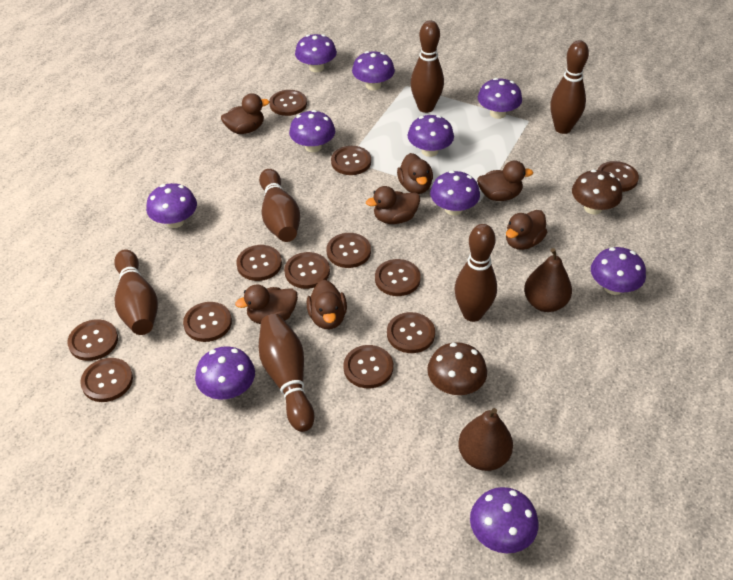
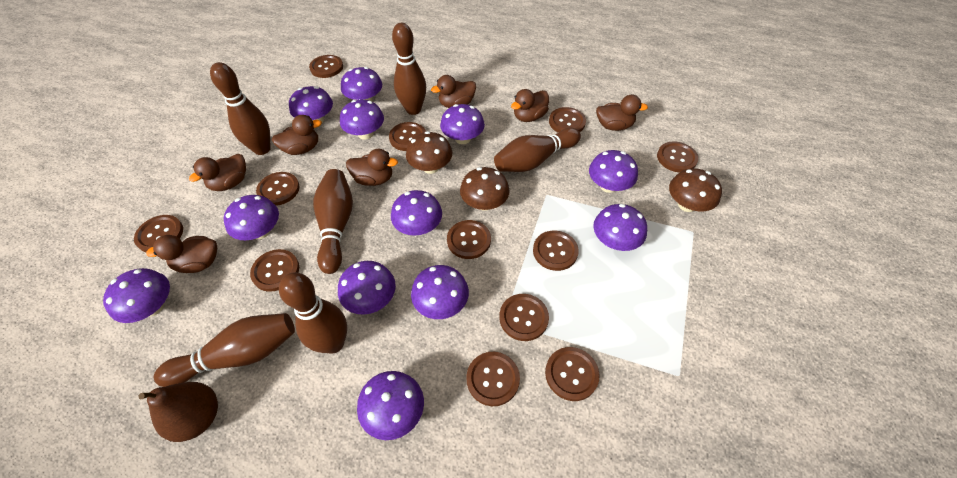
brown mushroom: [427,342,487,395] [572,170,622,215] = 2 -> [406,131,452,174] [460,167,510,211] [669,168,722,212] = 3
brown pear: [458,408,513,471] [524,248,572,312] = 2 -> [138,382,218,442] = 1
purple mushroom: [146,183,197,228] [195,346,255,399] [289,110,335,152] [295,34,337,72] [352,51,395,90] [408,115,454,157] [430,171,480,216] [470,487,539,553] [478,78,522,119] [591,247,646,295] = 10 -> [103,268,170,323] [224,195,279,240] [289,86,333,123] [338,261,396,314] [340,100,384,140] [341,67,382,101] [357,371,424,440] [391,190,442,236] [411,265,469,319] [440,104,485,144] [589,150,638,193] [593,204,647,251] = 12

